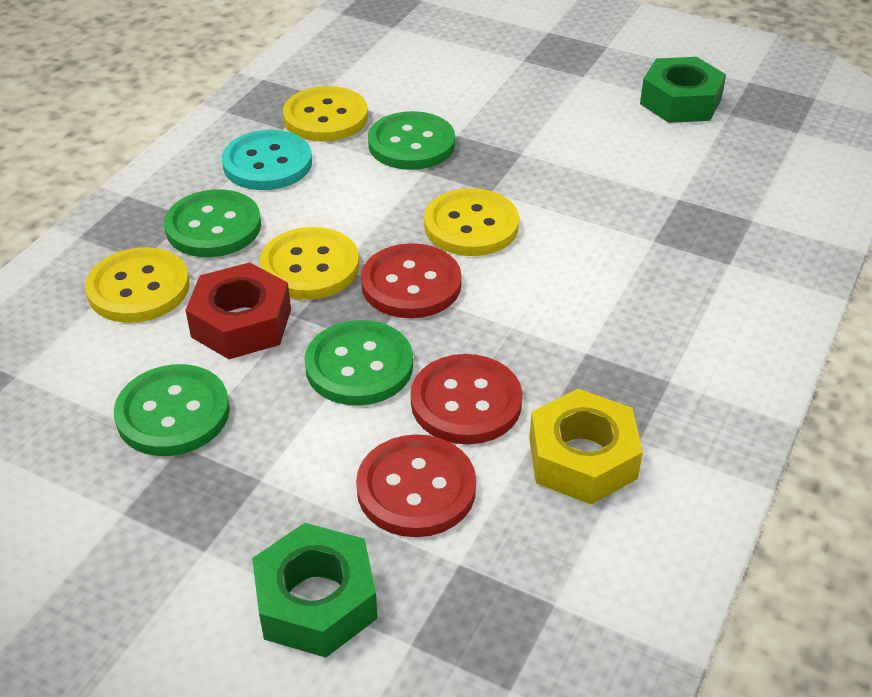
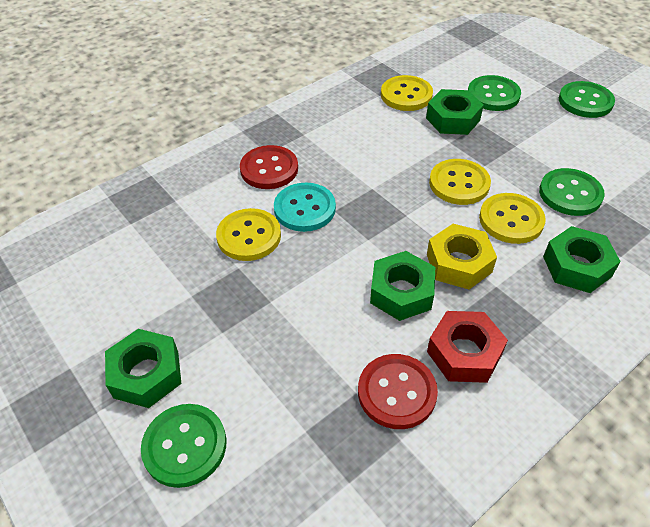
green nut: [252,523,378,658] [640,57,726,123] = 2 -> [105,329,182,408] [370,251,435,321] [426,89,484,135] [543,226,621,293] = 4
red button: [356,434,476,537] [361,243,462,318] [411,354,522,444] = 3 -> [240,145,298,189] [358,354,438,429] = 2

